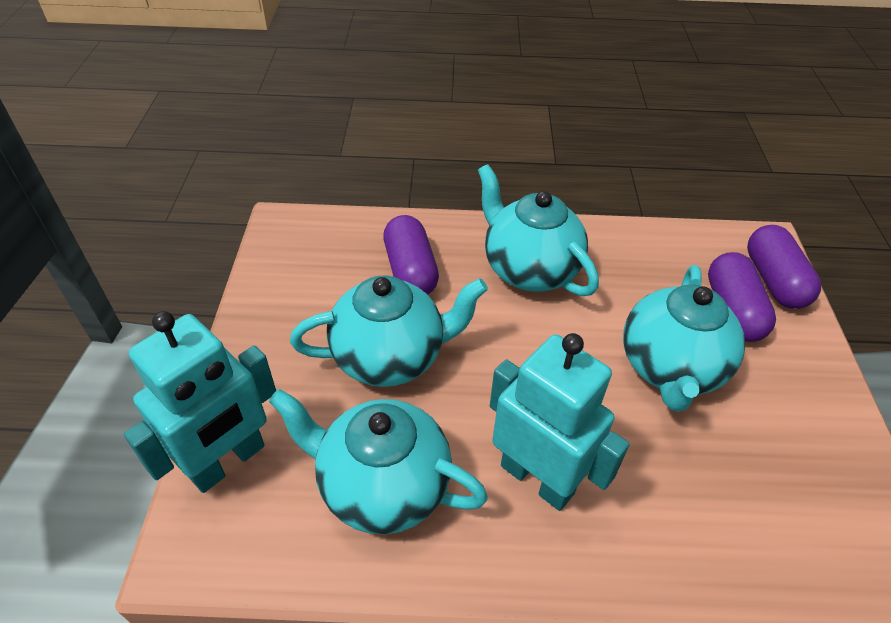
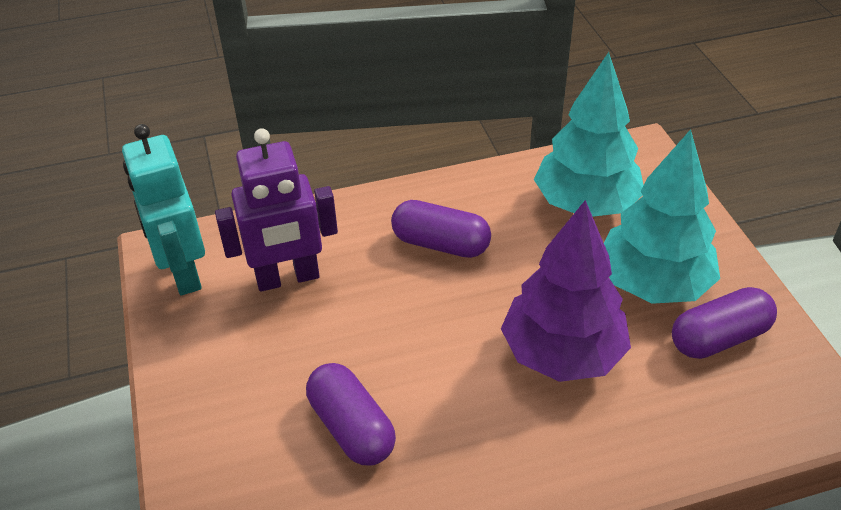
purple robot: none = 0 -> [215,128,338,292] = 1
purple tree: none = 0 -> [501,200,631,382] = 1
turquoise robot: [124,311,276,493] [490,333,630,511] = 2 -> [122,124,205,295] = 1
turquoise teapot: [269,389,488,535] [290,276,488,387] [478,164,599,296] [623,265,745,412] = 4 -> none = 0
turquoise tree: none = 0 -> [534,52,644,217] [604,129,720,304] = 2

